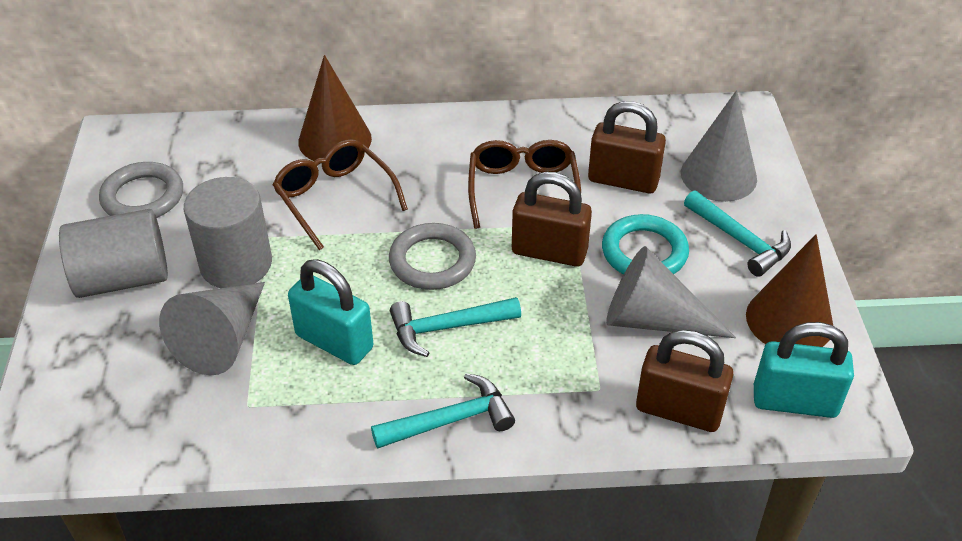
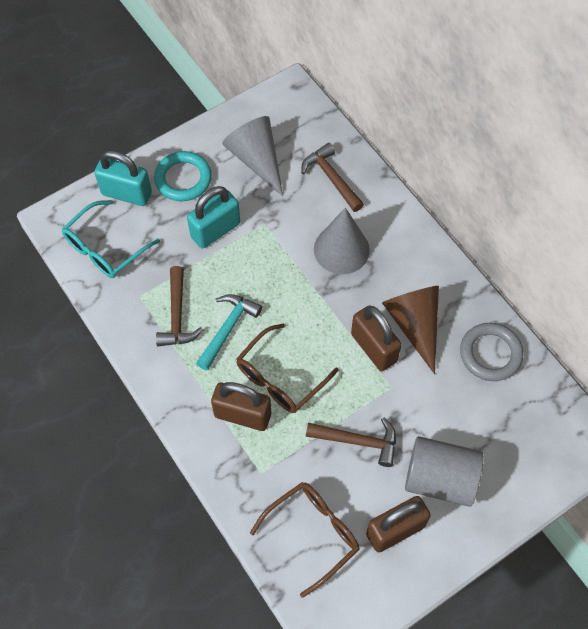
brown cone: [298,55,372,161] [746,234,833,347] = 2 -> [382,286,439,374] = 1
brown hammer: none = 0 -> [156,266,203,346] [301,143,364,212] [306,417,396,467] = 3
grey cone: [159,282,265,375] [606,246,736,338] [681,90,757,202] = 3 -> [222,116,283,196] [314,208,370,274] = 2
grey cylinder: [59,209,168,298] [184,177,272,288] = 2 -> [405,436,484,507] = 1
grey ring: [99,162,183,218] [389,223,476,290] = 2 -> [460,323,523,381] = 1
turquoise glasses: none = 0 -> [62,200,160,278] = 1
turquoise hammer: [371,373,515,449] [390,297,521,357] [684,190,791,277] = 3 -> [196,294,262,371] = 1

